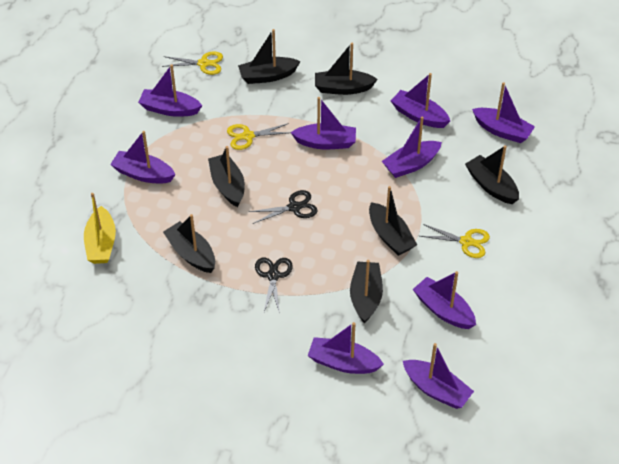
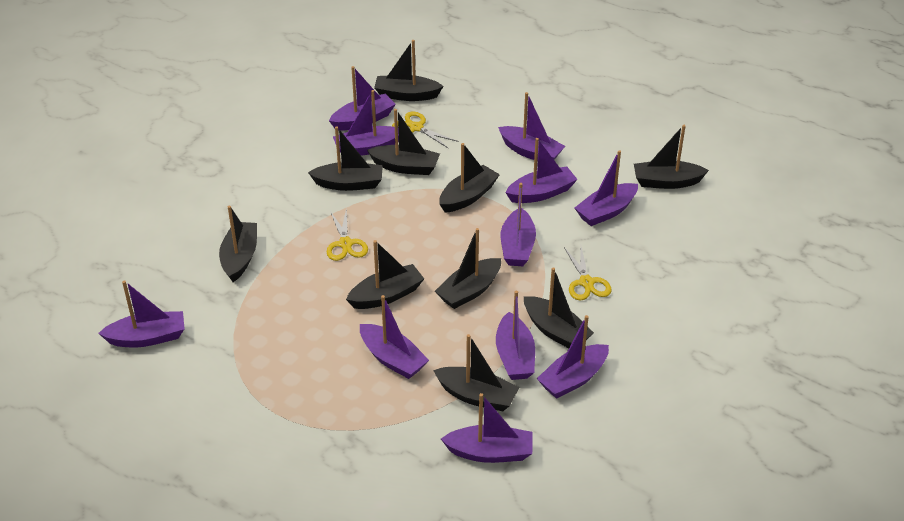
black boat: [163,214,215,273] [208,146,245,207] [238,29,301,84] [315,43,378,95] [350,260,383,323] [369,186,417,256] [465,145,519,204] = 7 -> [219,206,257,282] [308,126,383,191] [346,240,424,309] [367,109,440,175] [374,40,444,101] [433,334,519,411] [435,228,501,309] [439,143,500,213] [524,267,594,348] [634,125,709,189] = 10
black scissors: [249,190,318,224] [255,258,293,314] = 2 -> none = 0
purple boat: [110,131,176,183] [138,65,202,117] [290,97,356,149] [308,322,384,374] [382,116,442,178] [391,73,450,128] [403,343,474,409] [413,271,476,329] [472,82,535,143] = 9 -> [98,280,185,347] [329,66,396,131] [333,90,399,156] [360,295,429,379] [441,393,533,463] [496,291,535,380] [498,92,565,161] [501,183,536,266] [505,138,578,203] [537,315,609,399] [575,150,638,226] = 11
yellow boat: [84,193,116,264] = 1 -> none = 0

